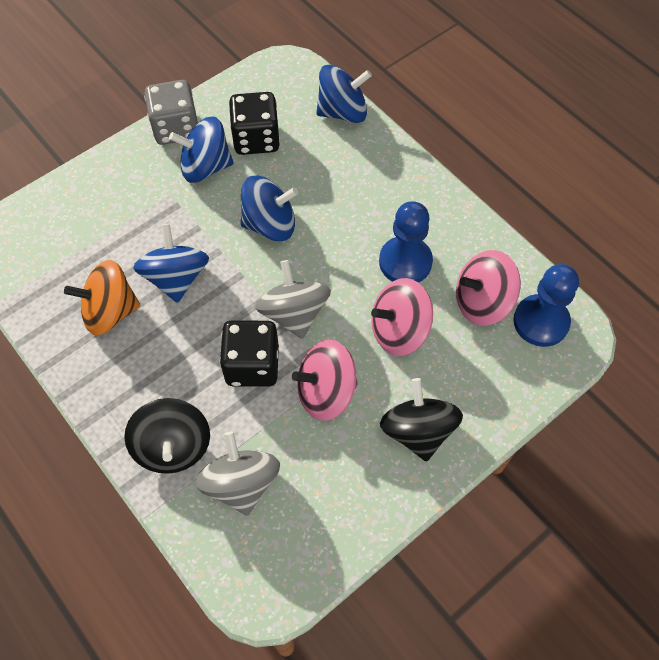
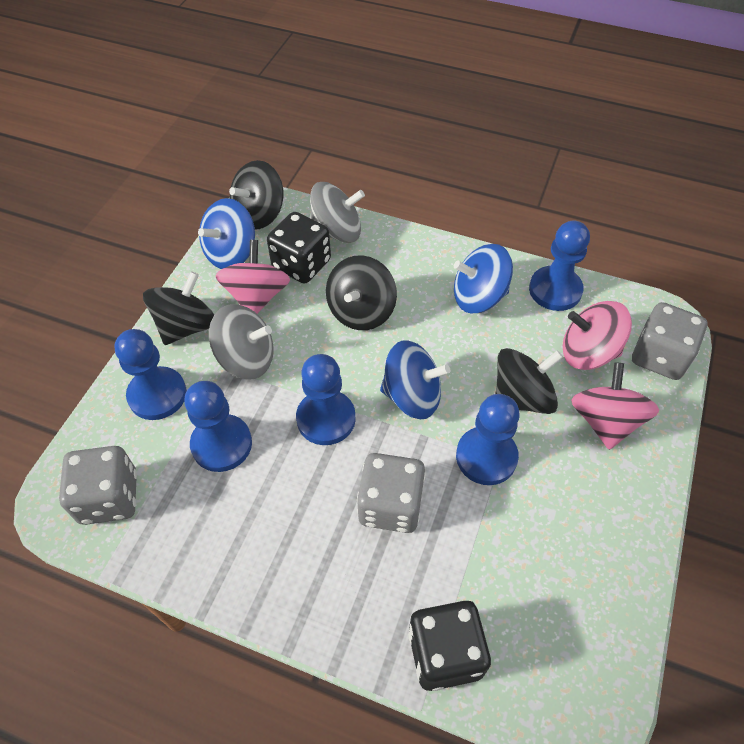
black spinning top: [124,398,210,474] [380,378,463,462] = 2 -> [143,271,214,345] [229,160,283,230] [326,255,397,330] [496,348,563,414] = 4
blue pawn: [379,201,433,283] [513,264,579,347] = 2 -> [115,329,187,420] [184,381,252,472] [296,354,356,445] [456,394,520,485] [529,221,590,311] = 5
blue spinning top: [133,224,209,303] [169,116,234,183] [240,176,298,241] [316,65,372,123] = 4 -> [198,198,255,269] [380,340,450,419] [454,244,513,313] = 3
grey dice: [144,80,199,145] = 1 -> [59,446,137,525] [357,453,426,533] [632,302,707,380] = 3
orange spinning top: [64,260,141,336] = 1 -> none = 0

